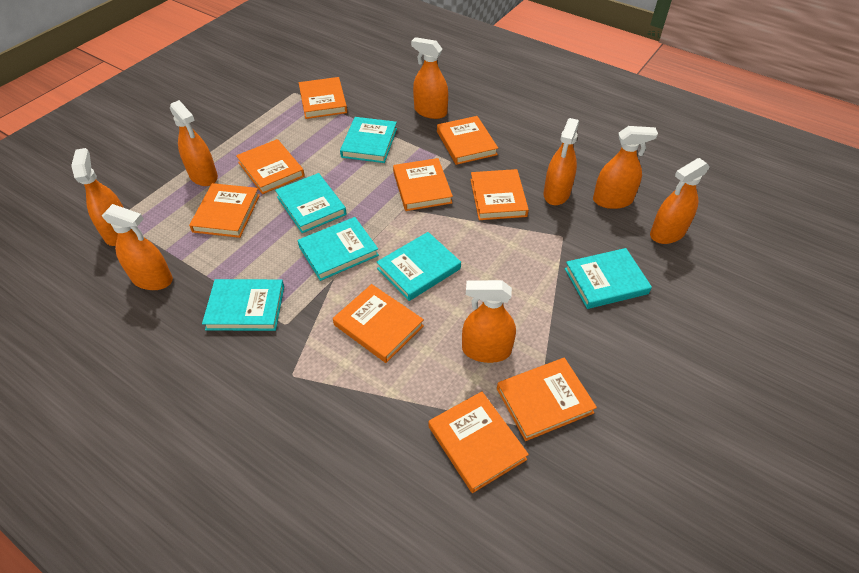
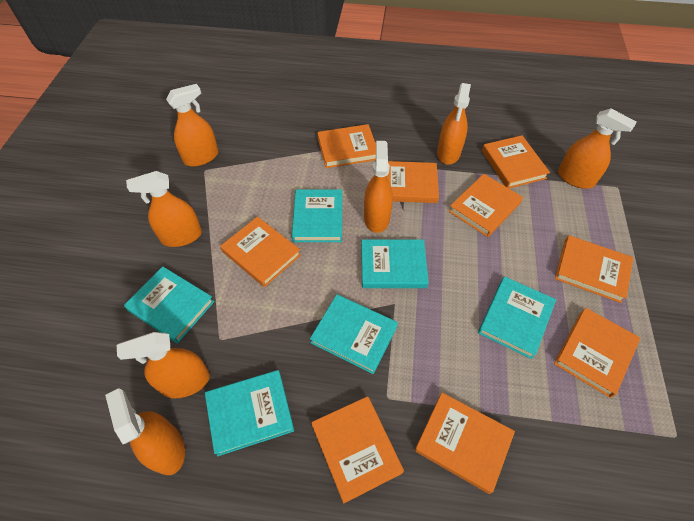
orange spray bottle: [71,148,124,246] [102,204,173,290] [170,100,218,186] [411,37,448,119] [462,280,516,363] [544,118,579,205] [593,126,658,209] [650,158,710,244] = 8 -> [105,388,185,475] [117,332,210,398] [126,171,202,247] [166,84,218,166] [364,141,393,233] [437,83,471,165] [558,108,637,189] = 7

